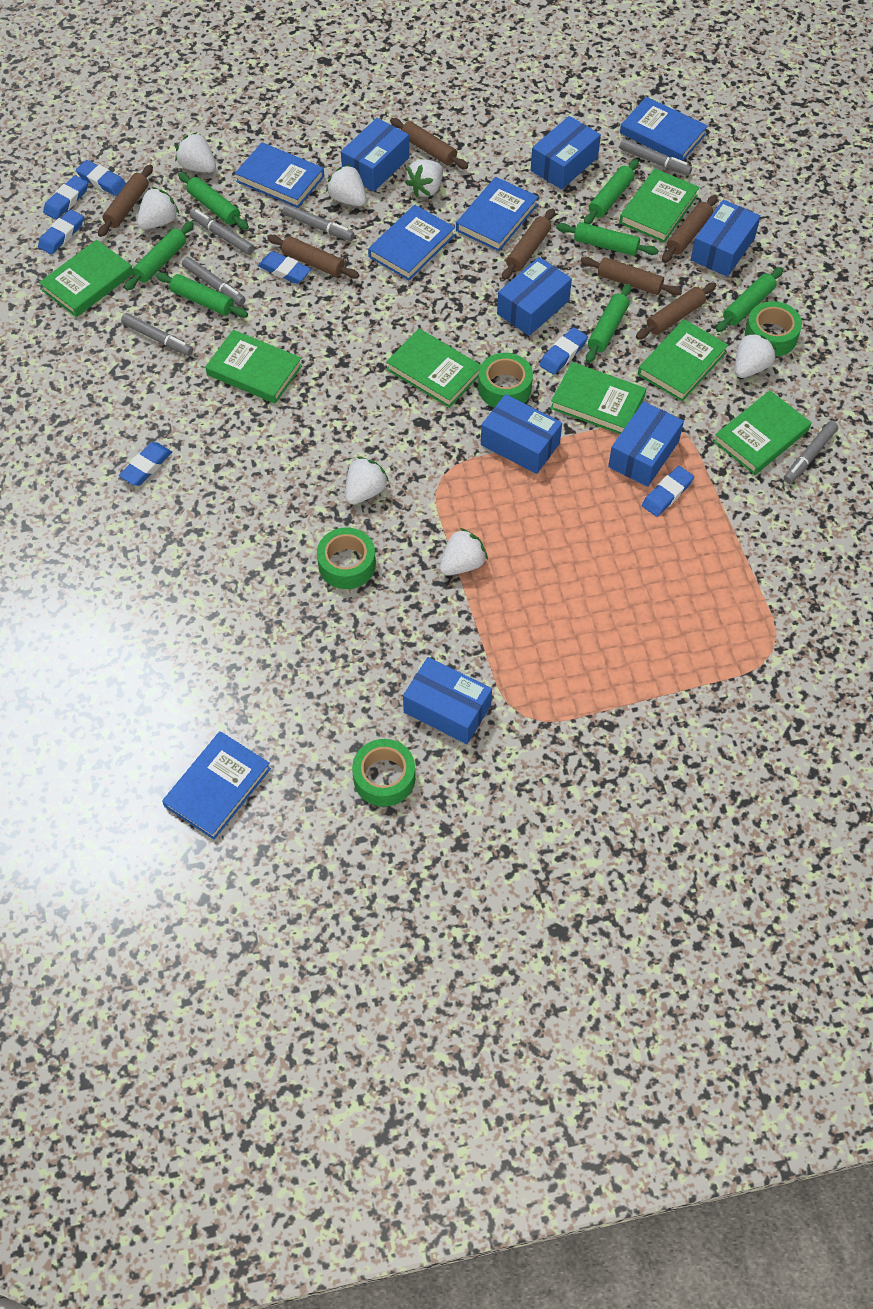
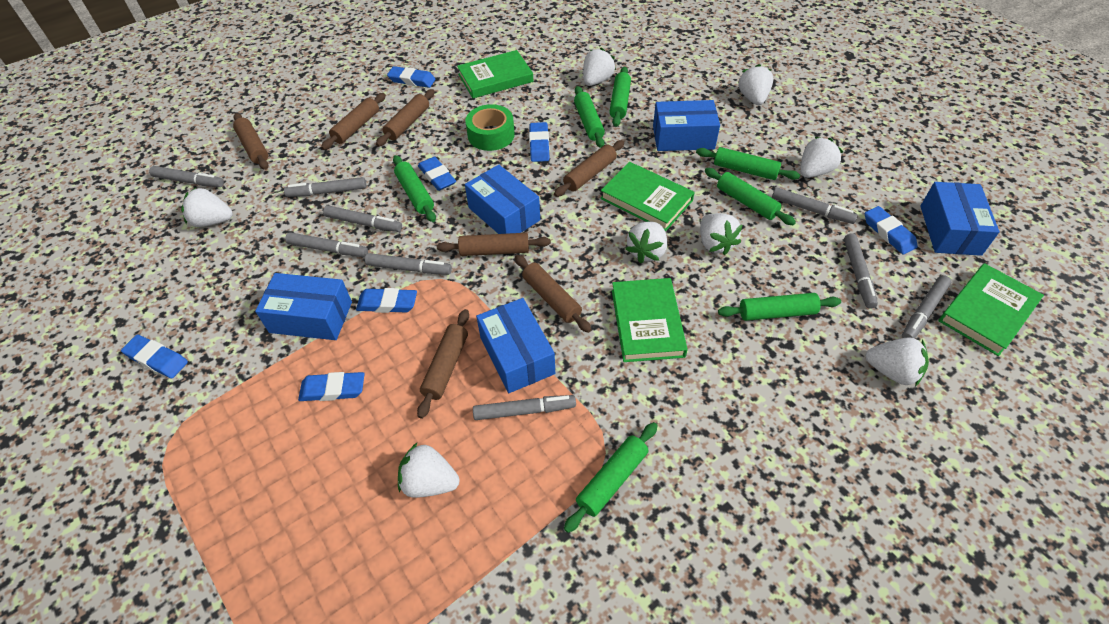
blue book: [162,731,271,840] [235,142,324,208] [368,205,455,280] [456,177,538,251] [620,97,708,161] = 5 -> none = 0
blue box: [341,118,409,192] [403,657,492,744] [481,394,562,474] [497,257,572,336] [531,116,601,190] [608,401,684,487] [691,200,761,277] = 7 -> [255,273,352,340] [465,165,540,234] [476,298,555,393] [653,100,720,151] [920,182,1000,256] = 5
green book: [39,240,133,317] [205,330,302,404] [386,329,481,408] [550,362,646,434] [619,169,699,243] [638,319,728,402] [713,390,812,475] = 7 -> [457,50,534,98] [600,162,695,231] [612,278,688,362] [939,263,1044,356] = 4
green tape: [317,527,376,589] [352,739,415,807] [478,353,533,407] [745,301,802,357] = 4 -> [465,104,515,151] = 1
grey marker: [121,313,193,356] [182,257,245,305] [190,209,254,255] [282,204,355,241] [620,139,692,176] [784,421,838,484] = 6 -> [149,166,224,187] [284,177,366,197] [285,232,368,257] [323,205,402,232] [365,253,452,275] [473,395,576,420] [772,187,858,224] [844,233,878,309] [902,275,951,338] = 9
white strawberry: [137,187,179,229] [175,132,216,173] [326,164,367,206] [345,457,389,505] [405,159,443,197] [440,528,488,575] [735,332,776,378] = 7 -> [181,188,233,227] [398,442,460,498] [583,48,616,86] [626,221,667,263] [700,213,742,255] [738,64,774,105] [801,137,843,178] [865,337,929,387] = 8

